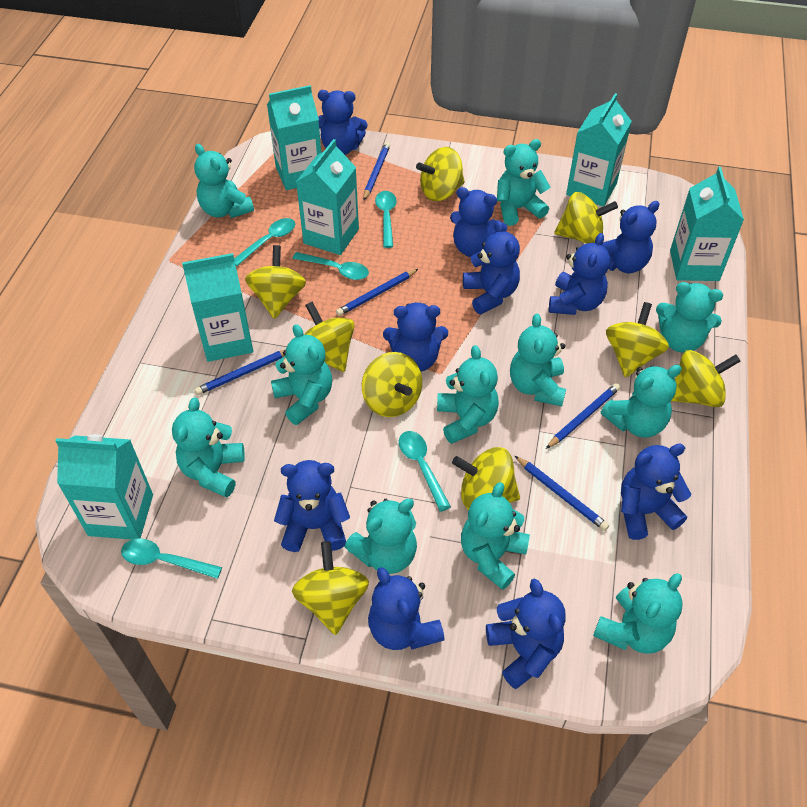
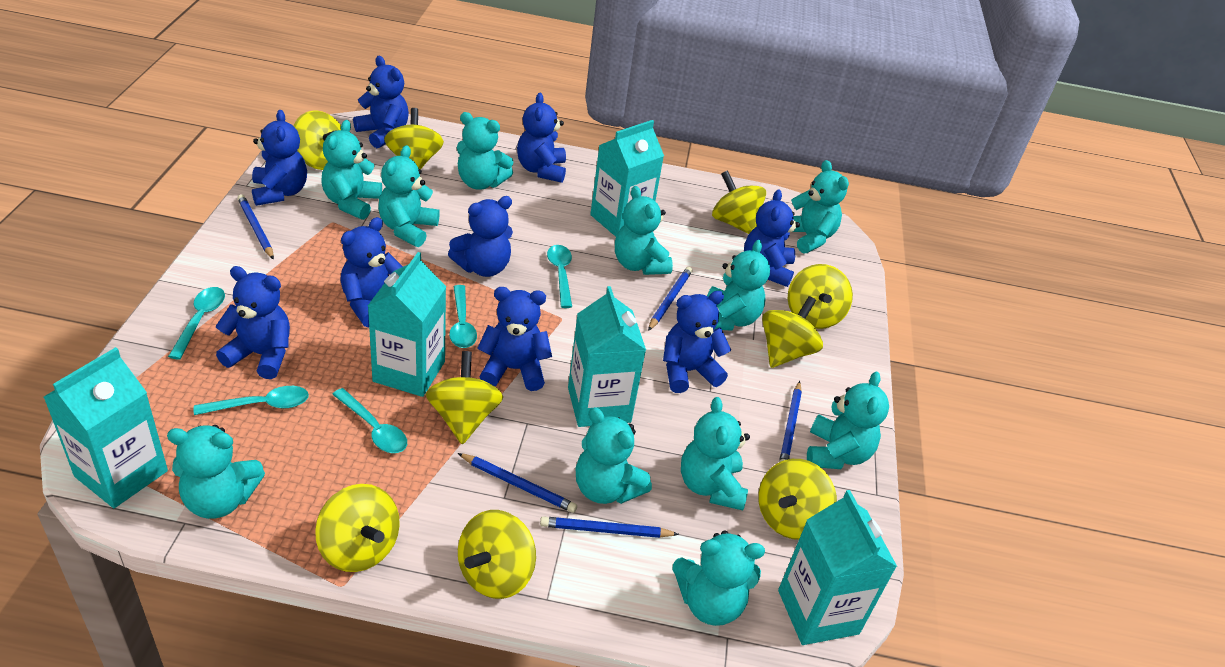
blue teddy bear: [274,460,350,552] [318,90,367,155] [368,567,445,650] [383,302,448,372] [450,187,507,257] [463,220,520,314] [486,579,566,689] [549,233,610,315] [602,201,659,273] [621,444,691,540] = 10 -> [216,266,290,379] [252,110,307,206] [340,217,403,327] [353,56,409,148] [448,196,513,277] [477,287,552,391] [517,93,566,183] [663,291,731,393] [744,189,800,287] = 9
turquoise carton: [55,434,153,540] [182,253,253,362] [267,85,321,190] [296,139,359,255] [566,93,632,207] [670,167,744,281] = 6 -> [44,347,168,508] [368,252,446,397] [568,286,646,427] [590,120,664,237] [778,490,897,645] = 5

